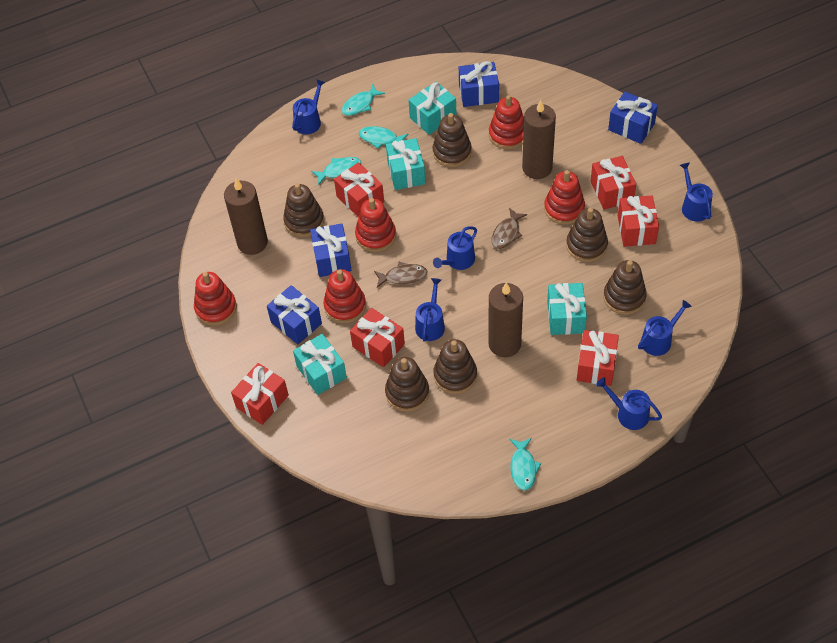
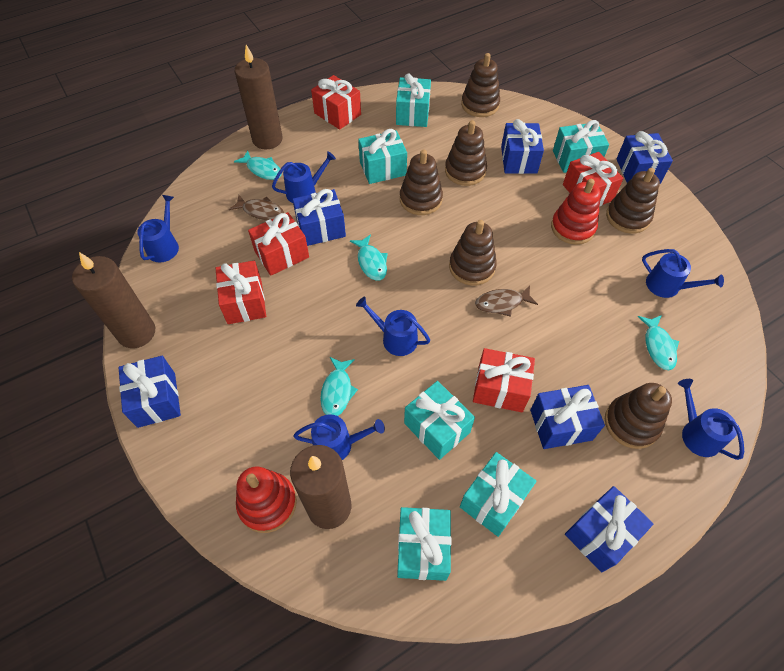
blue gift: [267,285,322,345] [310,223,352,277] [459,61,499,107] [608,92,658,144] = 4 -> [119,356,181,428] [292,189,346,246] [501,119,544,174] [530,385,605,449] [565,486,654,572] [616,131,673,184] = 6
red gift: [231,363,289,425] [334,162,384,217] [350,308,405,367] [577,330,619,386] [591,156,636,210] [618,196,659,247] = 6 -> [216,260,266,324] [248,212,309,276] [311,75,361,130] [473,348,535,412] [563,152,624,206] = 5
red stacking toy: [194,272,237,325] [323,269,366,323] [355,198,396,252] [489,95,524,149] [544,170,585,225] = 5 -> [236,466,297,533] [551,179,601,245] = 2
turquoise gift: [293,334,347,395] [386,138,426,190] [408,81,457,135] [547,283,587,335] = 4 -> [358,129,407,184] [396,73,431,127] [397,507,452,581] [404,381,475,460] [460,452,536,537] [553,120,609,173] = 6

